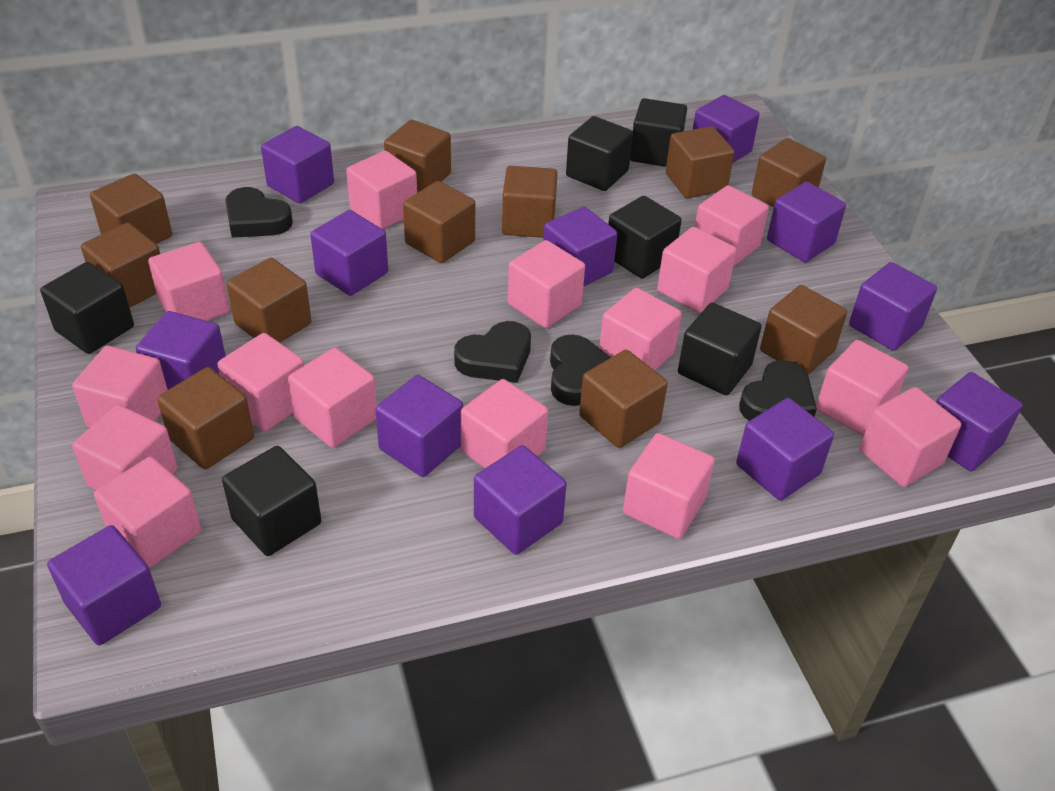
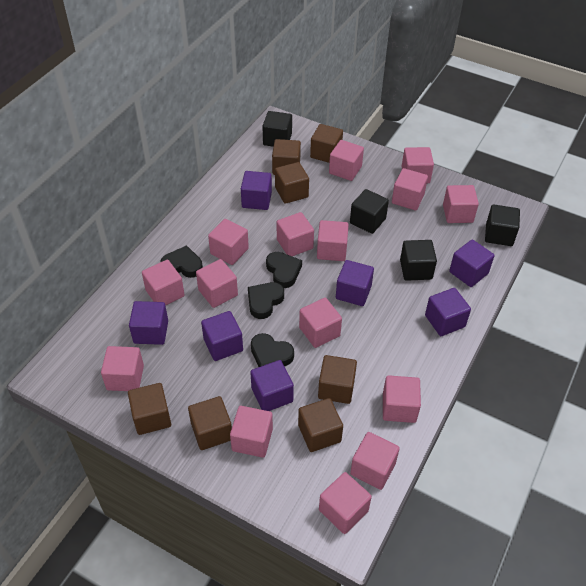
black cube: [40,262,134,354] [222,446,321,556] [566,116,633,191] [608,196,682,279] [630,98,687,167] [678,303,762,396] = 6 -> [262,111,292,147] [350,189,389,234] [400,240,437,281] [485,204,520,246] = 4
brown cube: [81,223,160,308] [90,173,172,244] [157,367,254,470] [227,258,311,343] [384,120,451,193] [403,181,475,263] [502,166,558,238] [579,350,668,448] [665,126,735,198] [752,138,826,207] [760,285,847,375] = 11 -> [128,383,171,435] [188,396,232,450] [272,139,301,175] [275,162,309,204] [298,398,343,452] [310,124,343,163] [318,355,357,404] = 7
purple cube: [47,525,161,645] [136,311,226,390] [261,126,334,204] [310,210,388,296] [375,375,463,477] [474,445,567,555] [543,207,617,287] [693,95,760,163] [736,398,834,501] [767,182,846,262] [849,262,937,351] [936,372,1023,471] = 12 -> [129,301,168,345] [201,311,243,361] [241,171,272,210] [250,360,294,411] [336,260,374,306] [425,288,471,336] [449,239,494,287] = 7

